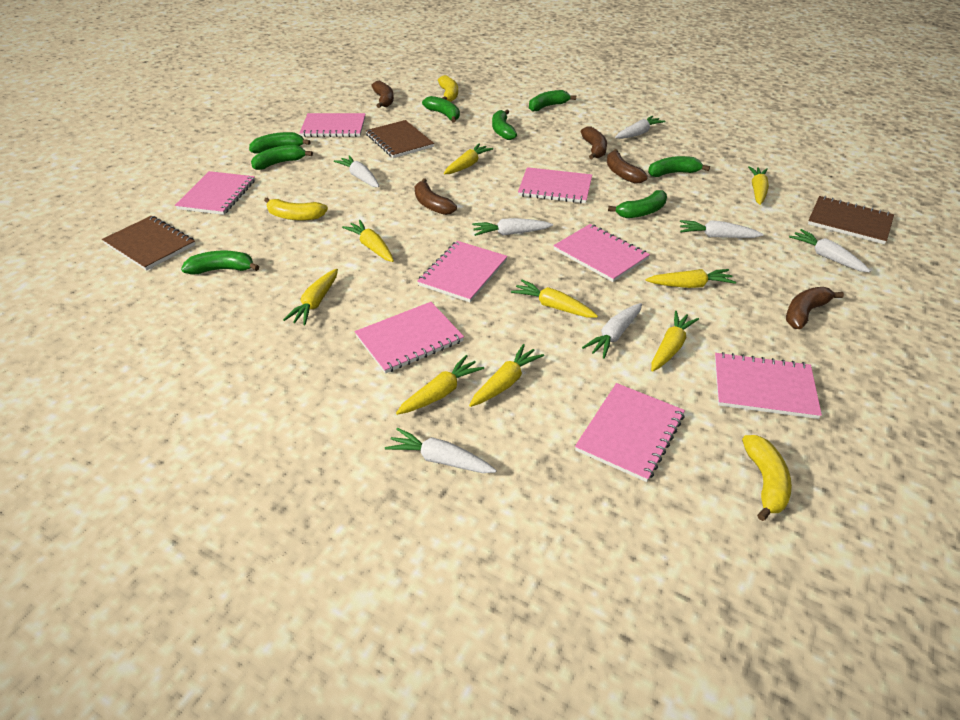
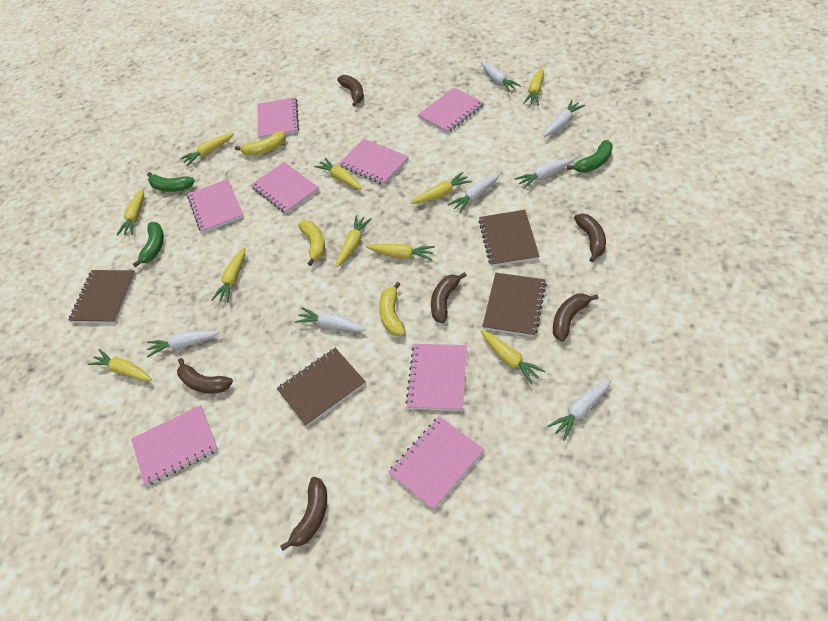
brown banana: [371,81,394,108] [415,178,457,215] [580,126,607,159] [607,149,648,184] [786,287,844,329] = 5 -> [177,358,233,393] [280,477,327,551] [337,75,364,106] [431,272,467,323] [553,293,599,342] [574,213,606,262] = 6
brown notebook: [102,216,195,271] [366,120,434,158] [808,196,894,244] = 3 -> [68,270,136,323] [276,348,366,427] [478,210,540,267] [482,273,547,337] = 4
green banana: [181,250,259,274] [249,132,311,153] [251,145,313,170] [422,96,460,122] [492,110,517,140] [529,90,576,112] [608,190,667,218] [648,156,710,177] = 8 -> [133,222,164,268] [147,172,195,192] [567,140,613,173] = 3
yellow carrot: [283,269,338,325] [342,220,394,262] [396,355,484,415] [444,144,493,174] [469,344,544,407] [511,280,598,318] [645,269,736,288] [651,311,699,372] [748,166,769,205] = 9 -> [87,349,152,381] [117,189,144,236] [180,133,234,166] [212,247,245,302] [314,158,362,189] [336,215,372,267] [366,244,435,260] [411,172,472,204] [481,330,545,385] [523,68,544,105] = 10

